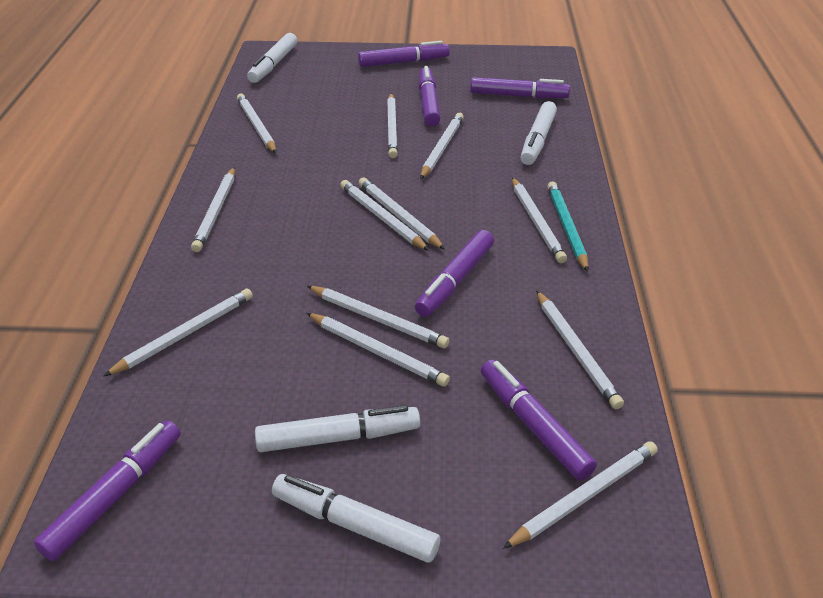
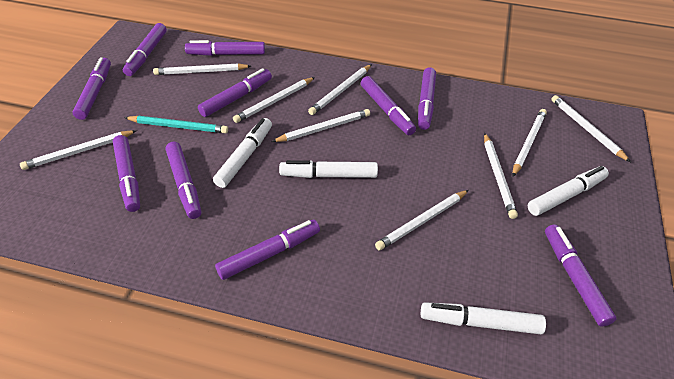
purple marker: [34,421,181,561] [358,41,450,67] [415,230,494,317] [419,66,441,126] [470,77,570,98] [481,360,597,480] = 6 -> [72,57,111,120] [113,135,140,212] [123,23,167,76] [166,142,201,219] [185,40,265,56] [198,68,272,117] [215,219,320,280] [361,76,416,135] [418,67,436,130] [545,224,617,327] = 10
white pencil: [103,288,253,377] [191,167,235,252] [237,94,276,153] [307,286,450,348] [307,313,450,387] [340,180,429,251] [359,177,445,250] [387,93,398,158] [420,113,464,179] [503,441,658,549] [512,177,567,263] [536,290,624,409] = 12 -> [20,130,137,170] [153,63,251,75] [233,77,315,123] [272,109,370,142] [308,64,372,115] [375,190,469,250] [484,133,518,219] [512,109,547,177] [551,95,631,162] = 9

